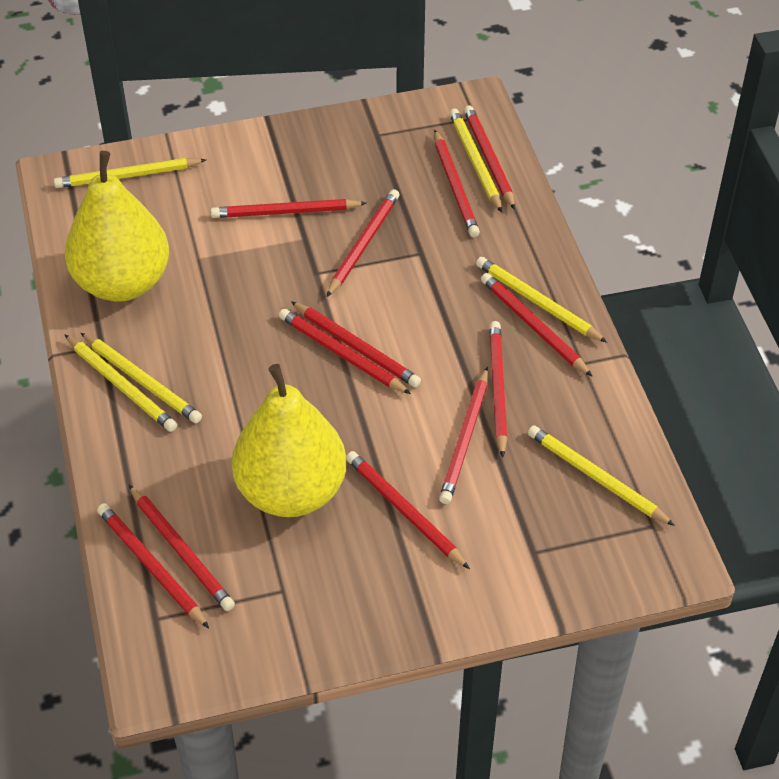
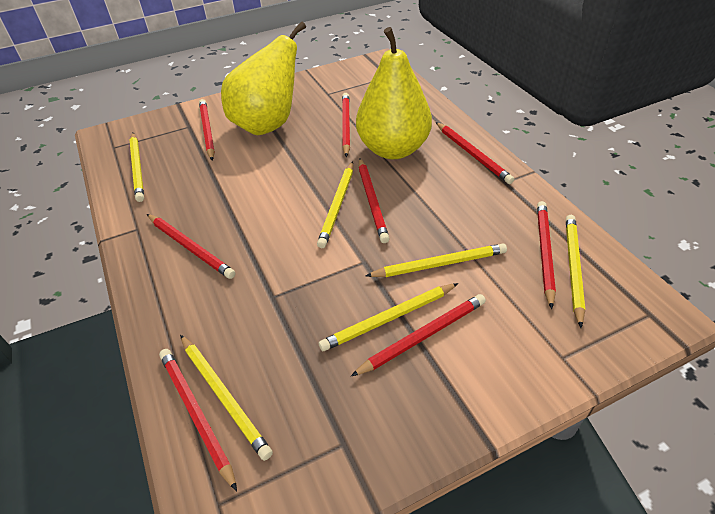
red pencil: [97,504,209,628] [129,485,235,611] [211,199,367,218] [279,309,411,394] [291,301,421,387] [327,189,399,297] [346,451,470,569] [434,129,480,237] [439,367,488,504] [464,105,515,210] [481,273,592,376] [489,321,507,458] = 12 -> [147,214,235,279] [159,349,237,491] [199,99,215,160] [342,93,350,157] [351,294,486,376] [359,158,390,243] [436,122,514,184] [537,201,556,309] = 8

